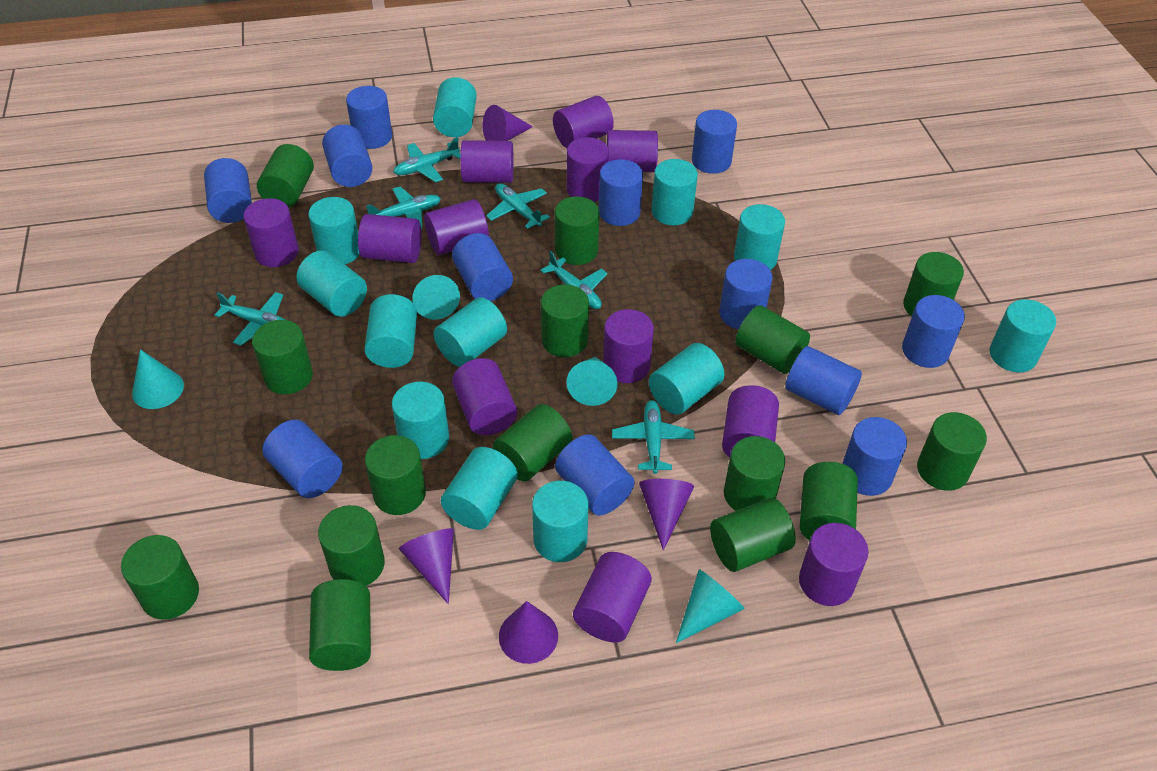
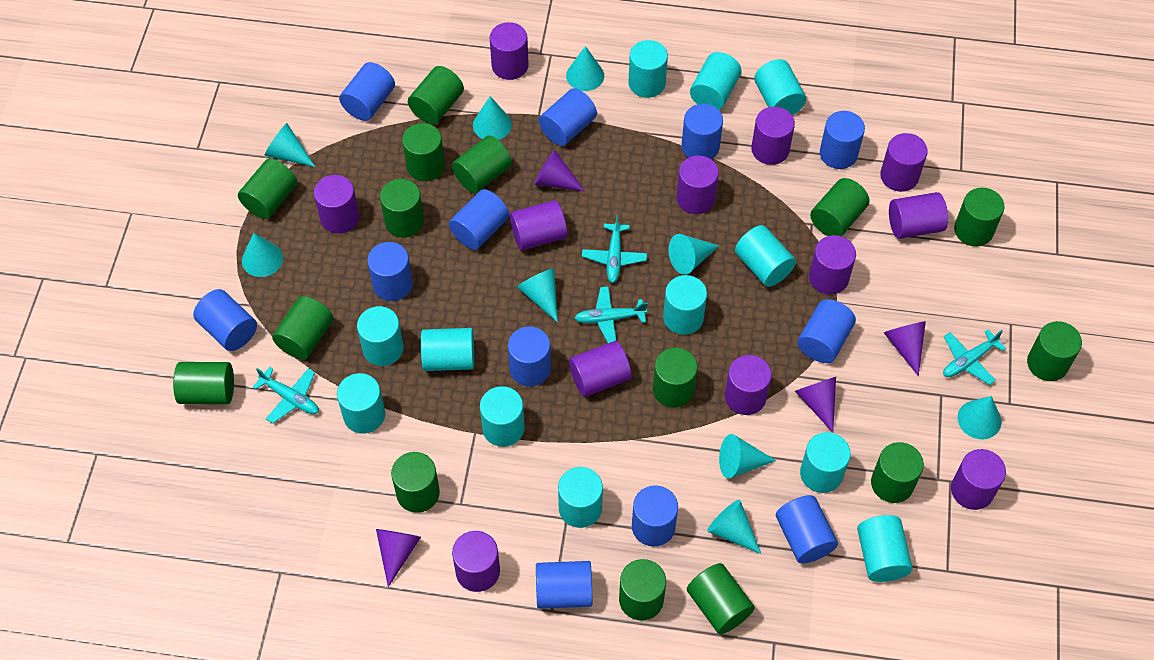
turquoise cone: [132,349,184,409] [412,275,460,320] [567,357,618,406] [676,569,745,643] = 4 -> [242,233,283,277] [264,123,315,167] [473,96,512,140] [517,268,558,322] [566,46,604,91] [669,234,719,275] [707,500,761,554] [719,434,776,479] [958,396,1001,439] = 9
turquoise plane: [215,292,285,346] [366,187,441,229] [393,137,460,182] [486,183,550,229] [540,251,607,309] [612,400,695,474] = 6 -> [253,367,319,424] [574,286,648,343] [582,215,647,283] [943,329,1006,385] = 4

